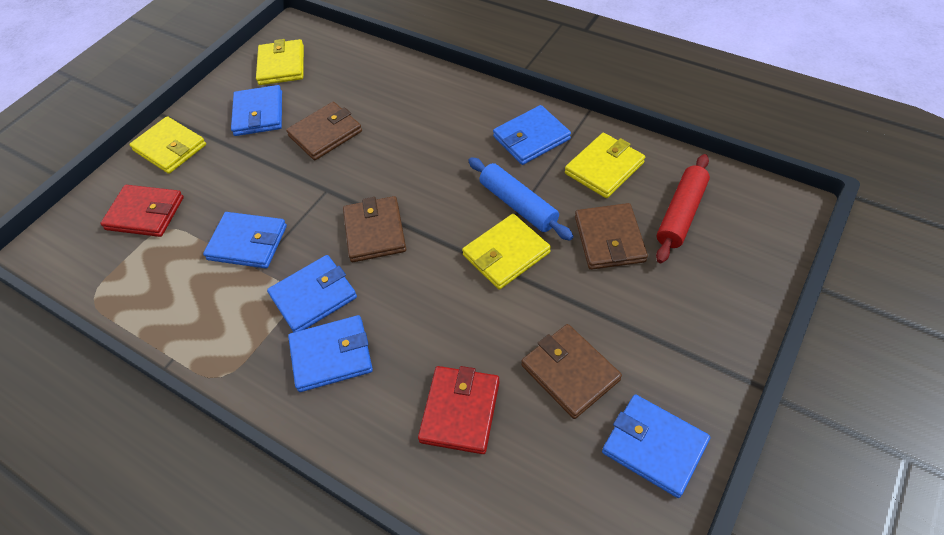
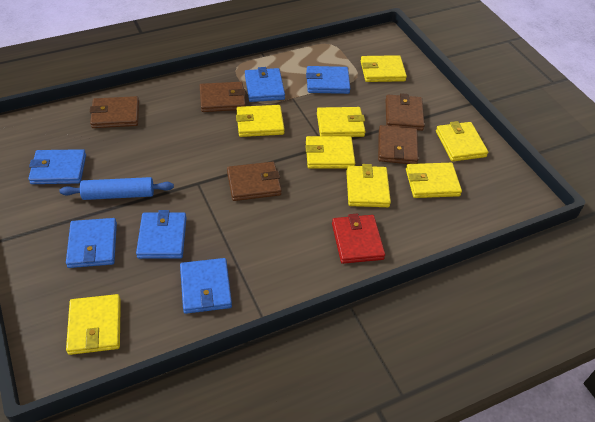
brown wallet: [286,102,362,160] [343,196,406,262] [521,324,622,419] [575,203,648,270] = 4 -> [90,96,139,128] [200,82,246,112] [227,162,282,201] [378,125,418,164] [385,93,425,131] = 5
red rolling pin: [656,154,710,263] = 1 -> none = 0
red wallet: [100,185,184,237] [418,366,500,454] = 2 -> [332,214,385,264] = 1
yellow wallet: [129,116,206,174] [256,39,304,85] [462,214,551,290] [565,133,645,198] = 4 -> [66,294,121,355] [236,105,285,137] [305,136,355,169] [317,107,366,137] [346,164,391,207] [361,55,407,82] [406,163,462,198] [436,121,488,162] = 8

